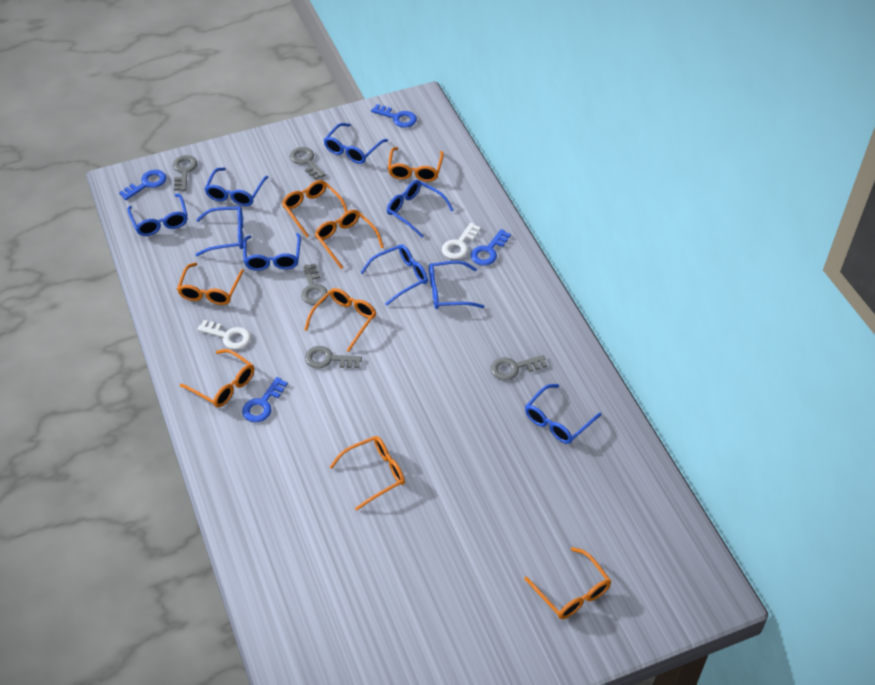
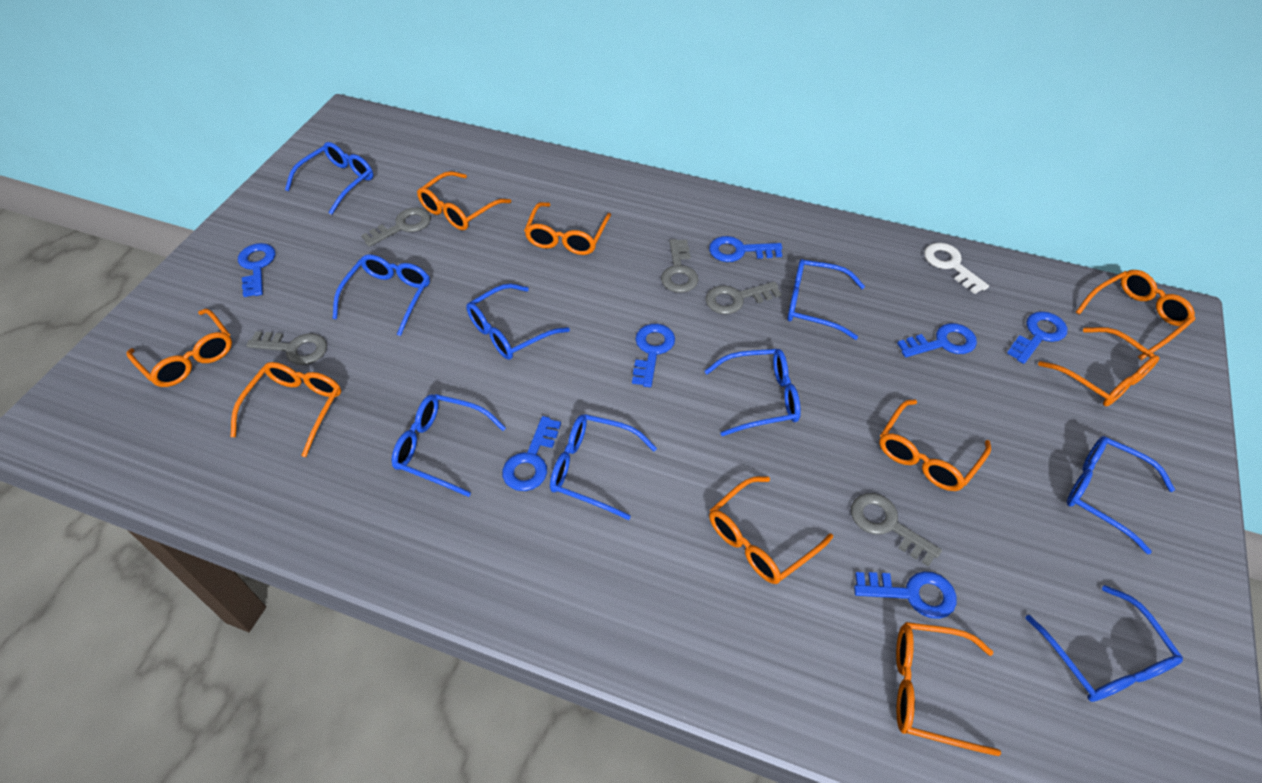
blue key: [119,170,167,200] [242,377,288,422] [371,104,417,128] [471,229,511,265] = 4 -> [238,243,275,297] [502,416,561,491] [632,324,675,387] [709,236,782,262] [854,571,957,619] [897,323,977,357] [1007,311,1067,364] = 7
orange glasses: [177,263,244,305] [180,349,254,407] [282,180,348,237] [304,288,376,352] [315,210,384,269] [330,436,405,511] [388,147,444,182] [524,547,611,619] = 8 -> [126,308,232,387] [231,362,341,457] [417,171,511,230] [524,202,611,255] [709,476,833,584] [879,399,991,491] [896,622,1001,756] [1038,327,1160,406] [1076,270,1195,360] = 9
white key: [197,320,251,349] [442,223,481,259] = 2 -> [924,243,989,294] = 1

